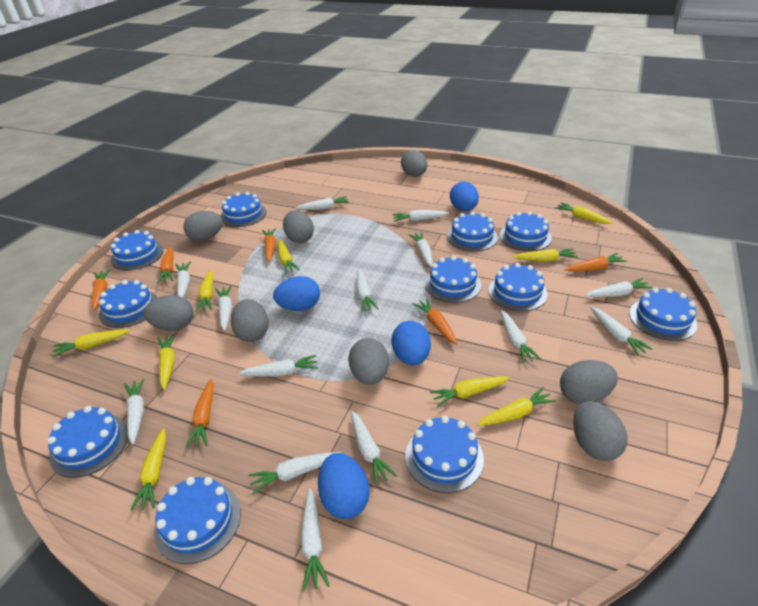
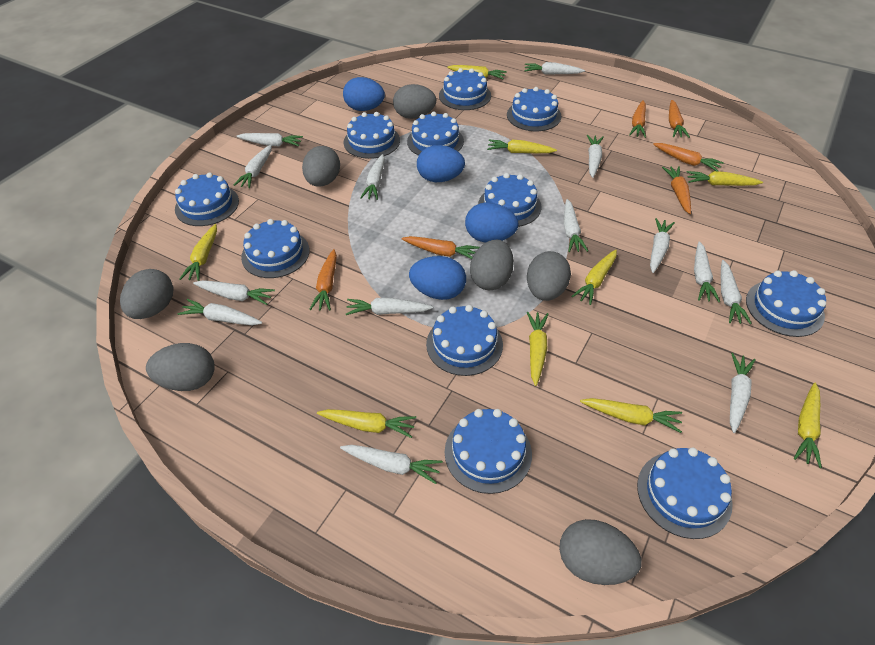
grey egg: [143,295,194,331] [183,211,223,242] [231,299,269,342] [283,210,314,243] [348,338,389,385] [401,150,427,176] [560,360,618,404] [573,401,627,461] = 8 -> [120,269,173,319] [146,343,215,391] [302,146,340,187] [393,84,436,119] [470,240,514,290] [527,251,571,301] [559,519,641,585] = 7

